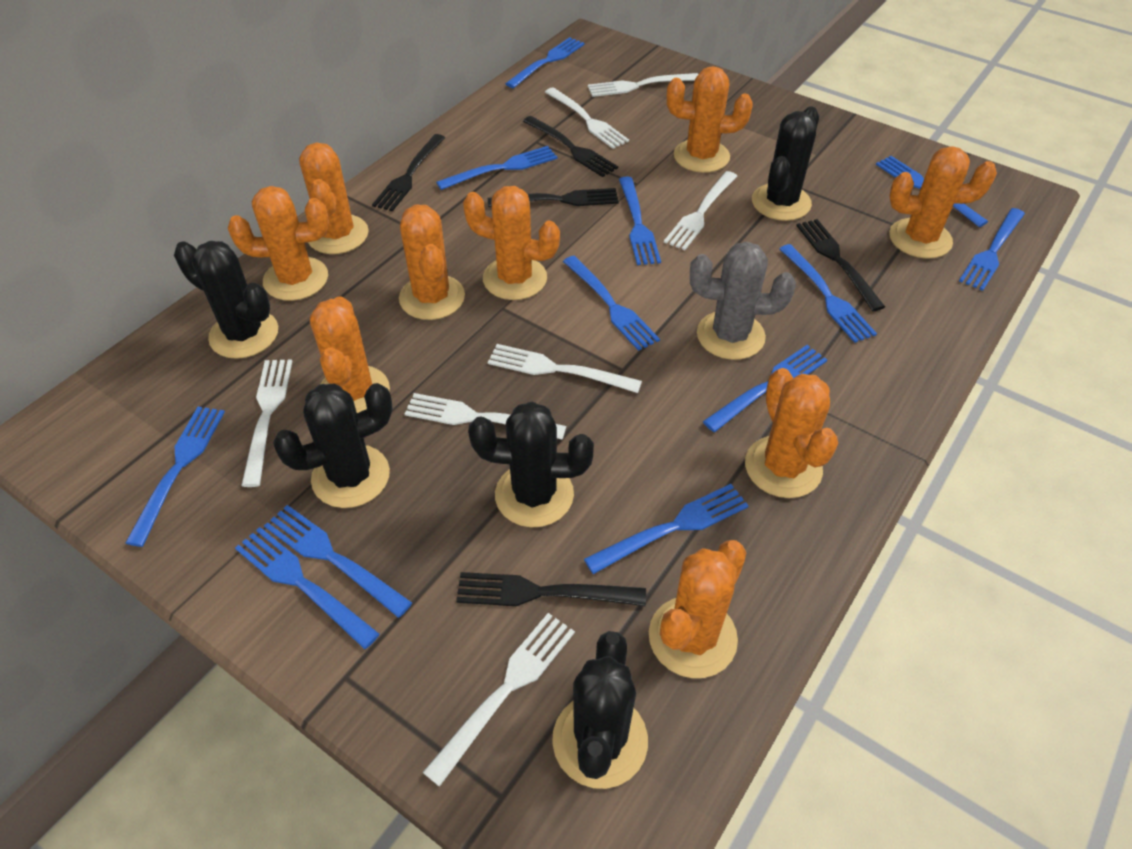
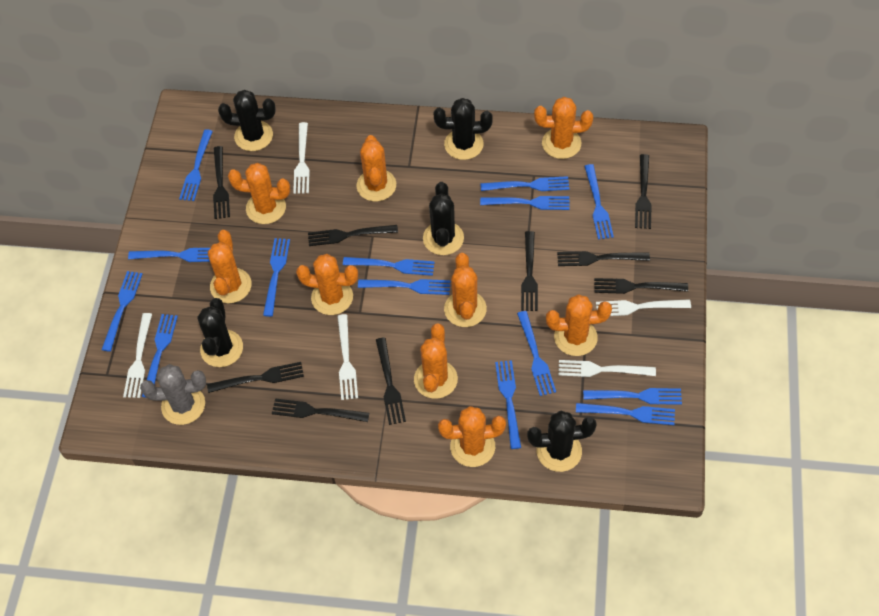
black fork: [372,134,445,211] [456,572,646,606] [488,188,619,207] [523,116,618,177] [796,219,885,311] = 5 -> [207,362,304,393] [213,146,230,219] [272,398,369,422] [308,225,398,246] [376,338,406,425] [521,231,538,311] [557,251,650,266] [594,278,688,294] [635,154,652,229] = 9
blue fork: [125,407,225,547] [235,527,380,649] [264,505,412,618] [436,146,558,190] [505,37,585,88] [563,256,660,351] [584,484,749,574] [619,177,661,265] [703,345,827,432] [779,244,877,343] [876,156,988,227] [959,208,1025,291] = 12 -> [101,271,143,352] [128,248,210,262] [142,314,178,398] [179,129,213,201] [263,238,290,317] [343,257,435,276] [358,279,451,295] [480,176,569,191] [480,196,570,210] [495,360,521,449] [517,311,556,396] [576,403,675,425] [583,388,682,405] [584,164,614,239] = 14
white fork: [241,359,292,487] [404,393,566,439] [423,613,575,787] [488,344,642,393] [545,87,629,149] [588,73,699,97] [664,171,737,250] = 7 -> [123,313,152,398] [293,122,310,194] [337,314,358,400] [559,360,656,377] [596,299,691,316] = 5

